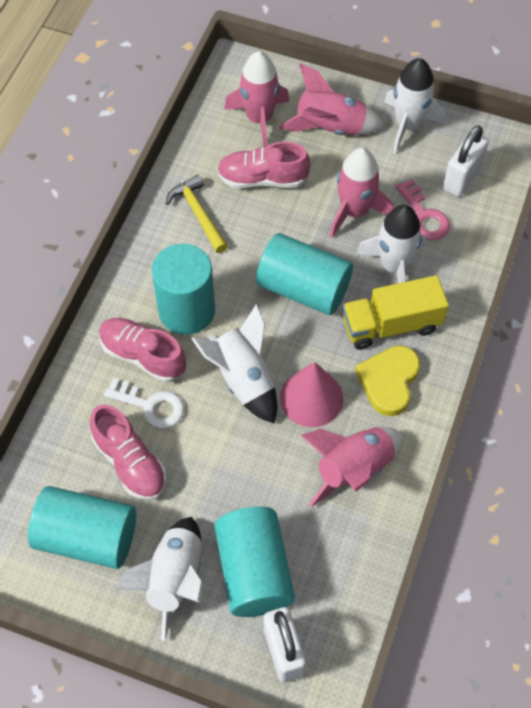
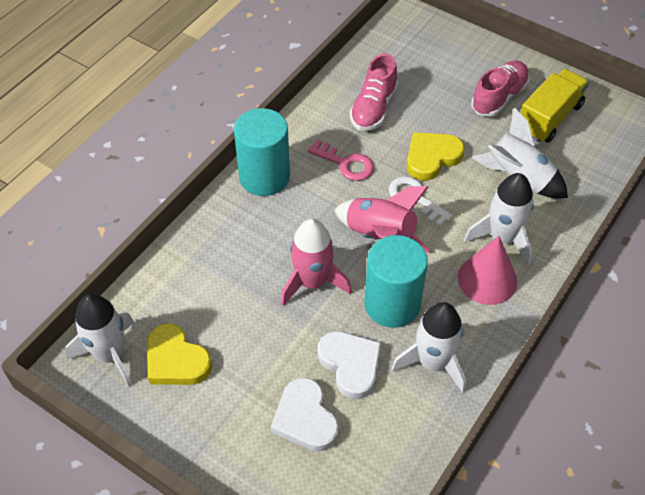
pink rocket: [224,51,289,147] [279,63,383,135] [301,427,402,507] [330,148,394,238] = 4 -> [281,219,352,306] [335,186,431,253] = 2
pink shoe: [90,405,167,500] [99,318,186,382] [217,141,310,188] = 3 -> [350,54,398,131] [471,61,530,117] = 2
turquoise cylinder: [28,486,136,569] [152,243,215,335] [214,506,295,617] [256,233,353,315] = 4 -> [234,108,290,196] [364,235,428,328] = 2
white heart: none = 0 -> [271,377,339,452] [318,331,381,399] = 2
white padlock: [264,607,306,682] [443,125,489,197] = 2 -> none = 0
yellow hammer: [166,175,228,253] = 1 -> none = 0
yellow heart: [355,345,420,416] = 1 -> [147,324,212,385] [407,132,465,181] = 2

